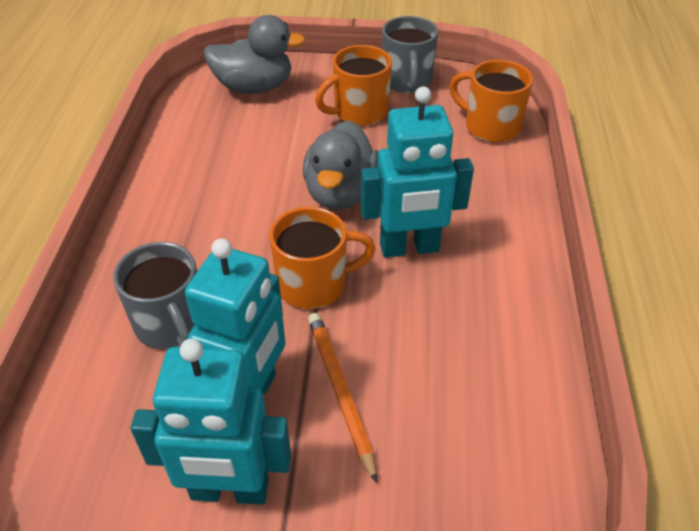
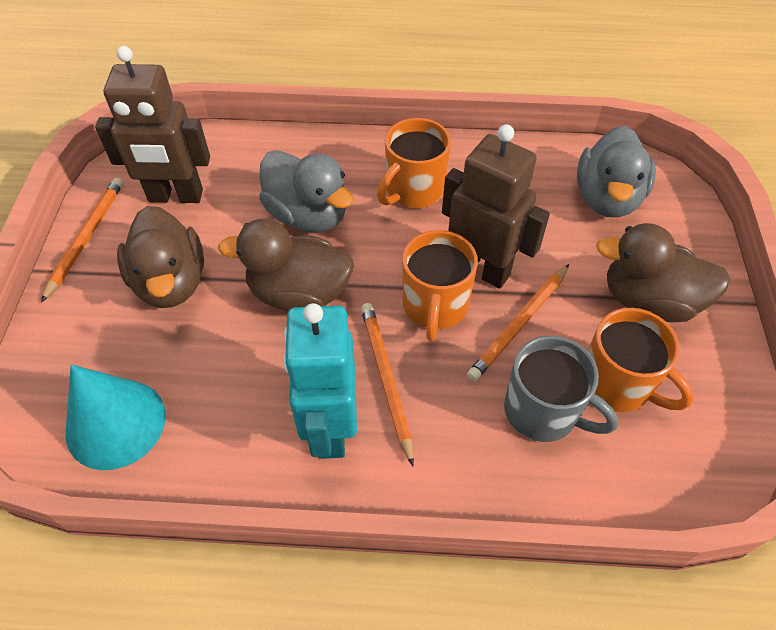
brown duck: none = 0 -> [117,206,204,308] [218,219,354,312] [596,223,731,322] = 3
brown robot: none = 0 -> [95,46,210,203] [442,124,550,289] = 2
grey mug: [113,242,197,349] [382,16,438,93] = 2 -> [504,336,618,442] = 1
orange pencil: [308,313,377,483] = 1 -> [41,178,123,303] [361,303,414,466] [467,264,569,381] = 3
turquoise cone: none = 0 -> [66,364,166,470] = 1
turquoise robot: [131,338,291,505] [185,238,285,394] [361,86,474,258] = 3 -> [283,303,357,459] = 1

